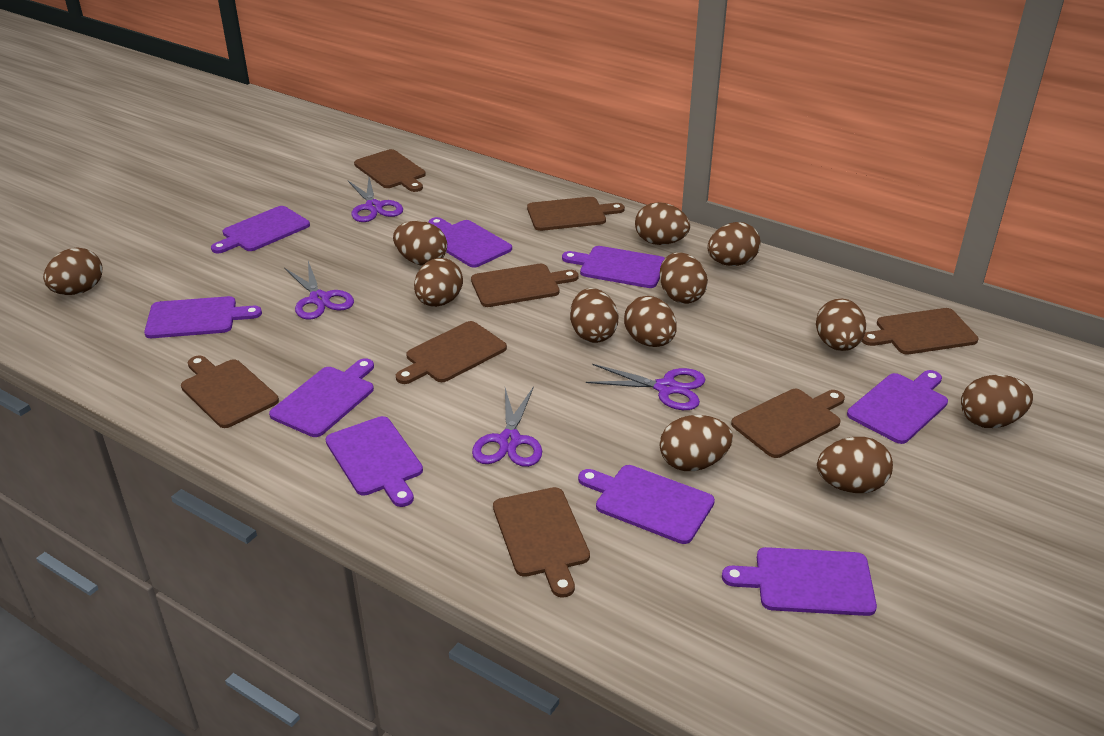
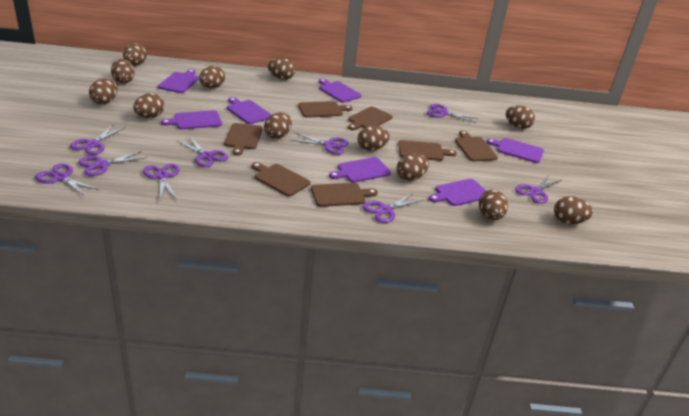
brown cutting board: [181,355,279,428] [354,149,426,192] [396,321,507,384] [471,264,579,307] [493,487,590,598] [527,197,625,231] [731,389,845,458] [861,308,978,354] = 8 -> [224,123,263,156] [252,162,310,196] [298,101,353,118] [311,183,378,207] [348,107,393,130] [398,140,457,161] [455,130,498,161] = 7
purple cutting board: [144,296,262,338] [211,206,310,253] [269,358,374,437] [325,416,423,507] [428,217,512,268] [562,246,665,288] [578,465,715,544] [722,547,877,616] [847,370,948,444] = 9 -> [158,69,199,93] [161,110,222,130] [227,97,272,124] [319,79,362,103] [329,157,391,183] [429,179,486,206] [486,138,544,163] = 7
purple scissors: [284,261,354,319] [348,177,403,222] [472,386,542,467] [586,364,705,410] = 4 -> [35,163,99,197] [70,124,126,155] [78,151,147,176] [143,164,180,200] [176,136,228,167] [292,133,349,155] [362,193,424,223] [427,104,478,123] [515,175,562,204] = 9

